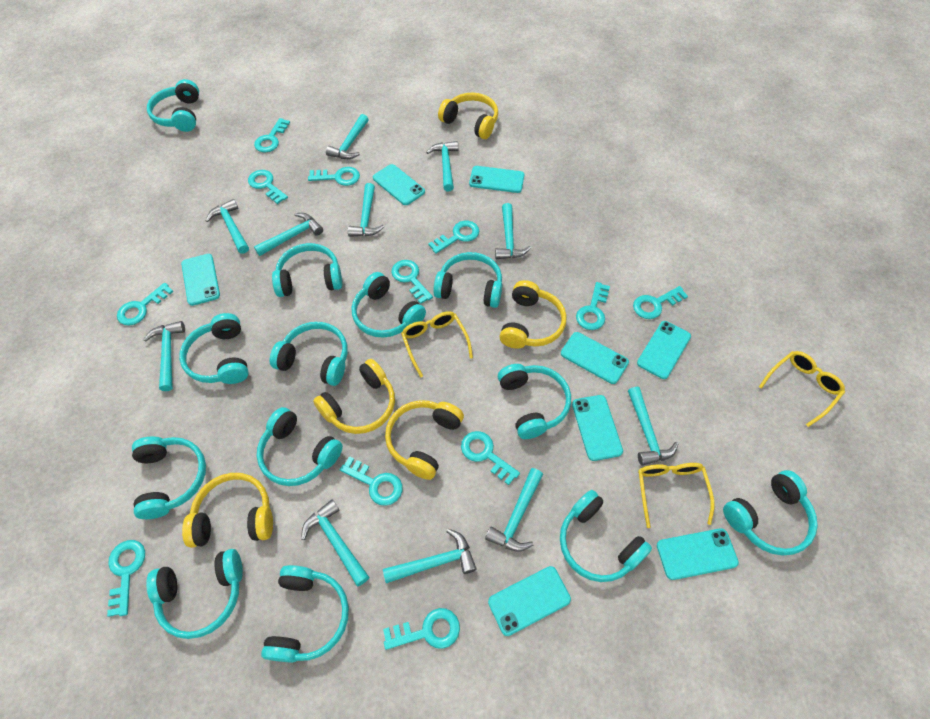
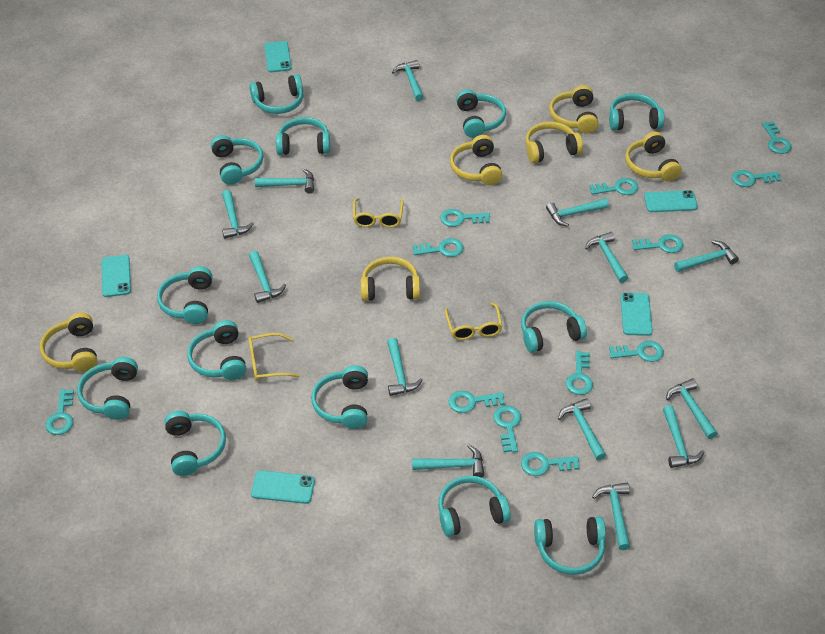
turquoise hammer: [143,321,185,391] [206,199,249,254] [254,213,323,256] [301,499,369,586] [326,114,369,159] [348,183,384,237] [383,529,477,583] [426,141,458,191] [485,468,543,552] [495,203,531,259] [628,387,678,466] = 11 -> [222,190,254,239] [249,251,286,303] [255,169,314,194] [387,338,423,396] [392,60,424,101] [412,445,484,478] [546,198,609,227] [558,398,606,461] [585,232,628,283] [592,483,630,550] [663,405,704,468] [666,379,717,439] [674,240,739,272] = 13
turquoise phone: [181,254,220,306] [373,164,425,205] [469,166,524,193] [488,566,571,636] [561,332,629,384] [572,395,623,461] [637,321,691,379] [657,528,739,580] = 8 -> [101,255,131,297] [251,470,315,504] [264,41,292,72] [620,292,653,336] [644,190,698,212] = 5
yellow headphones: [182,473,273,548] [313,359,395,434] [385,400,464,480] [438,93,498,139] [500,280,567,349] = 5 -> [40,312,98,372] [361,257,420,301] [450,135,503,185] [526,121,583,163] [549,85,599,134] [625,131,682,181] = 6

